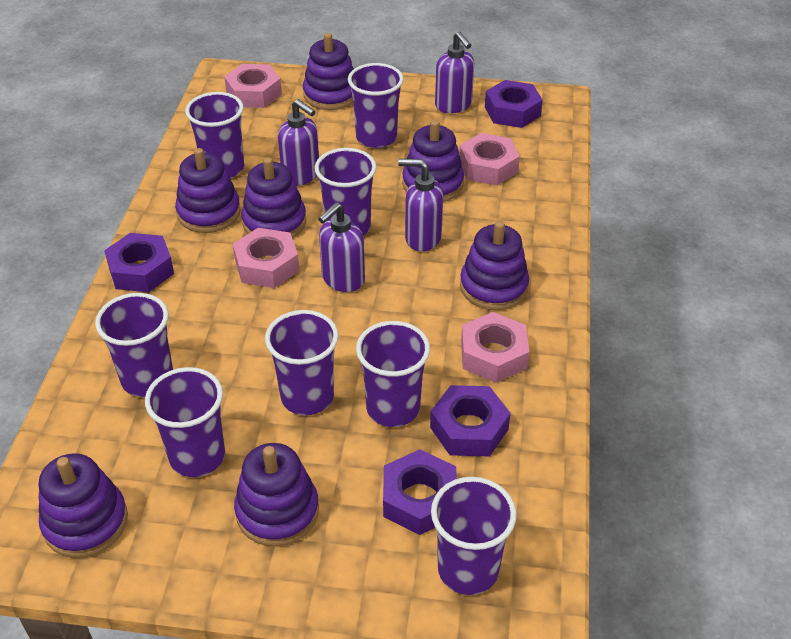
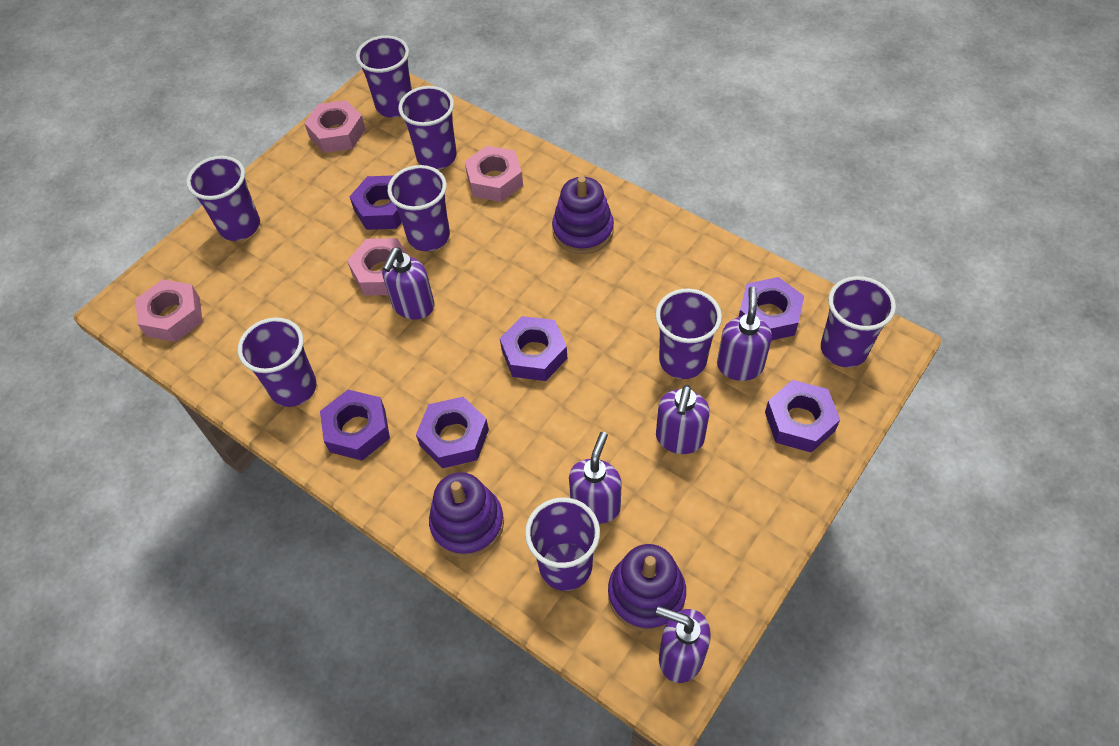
purple nut: [104,233,174,292] [383,449,457,535] [430,385,511,456] [485,80,543,128] = 4 -> [320,390,390,460] [349,175,402,230] [416,397,489,468] [500,316,567,381] [739,277,804,340] [765,380,840,453] = 6
purple soap dispenser: [278,99,319,186] [318,202,365,292] [398,159,443,252] [435,31,474,113] = 4 -> [382,247,435,320] [569,432,622,524] [656,385,710,454] [656,606,711,683] [717,287,772,381] = 5
purple stacking toy: [39,453,128,558] [175,148,241,233] [234,443,319,546] [241,157,306,238] [303,33,354,110] [402,120,464,202] [460,221,529,310] = 7 -> [429,472,504,558] [552,176,614,254] [608,544,686,632] = 3

